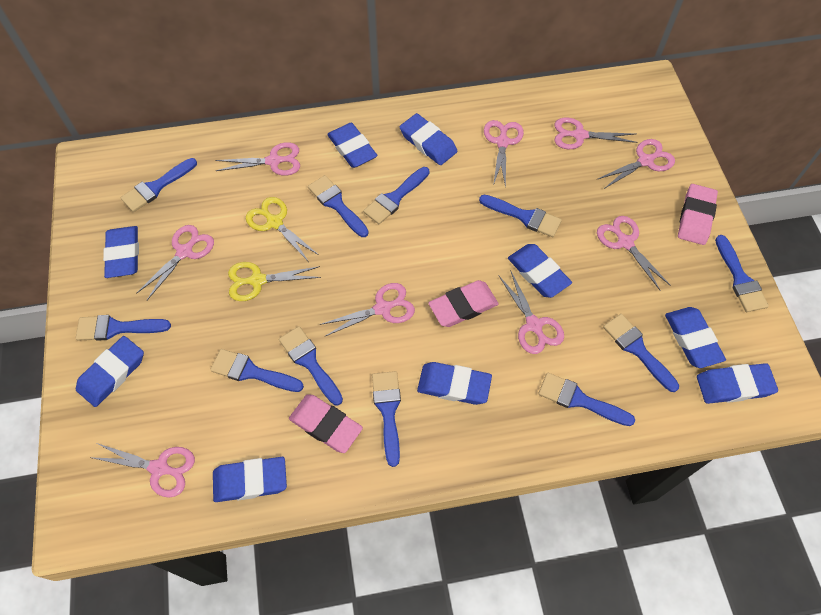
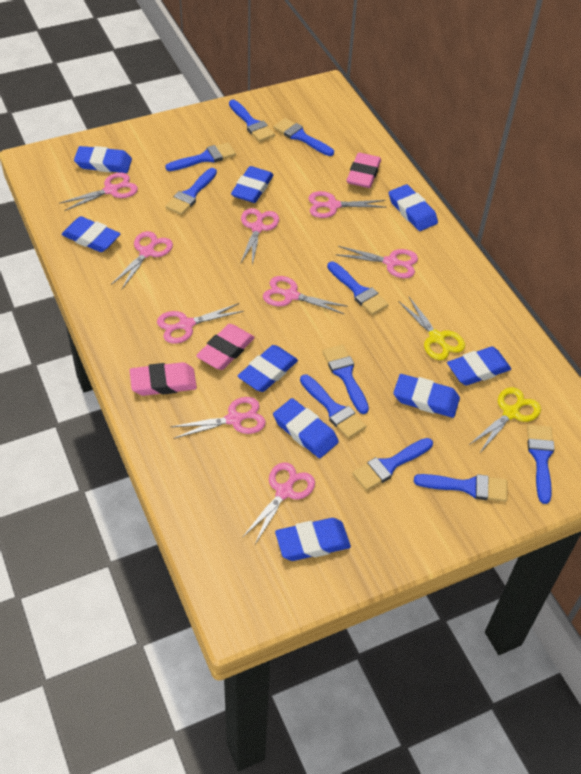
blue brush: [76,315,171,341] [121,158,197,212] [210,349,304,392] [279,326,343,405] [308,175,369,237] [363,167,429,224] [372,371,401,467] [479,195,562,237] [538,373,635,426] [603,314,679,392] [715,235,769,312] = 11 -> [165,142,236,171] [165,168,217,215] [229,100,275,142] [274,118,334,156] [300,374,366,439] [322,345,369,414] [327,261,389,315] [352,438,433,491] [414,474,507,502] [527,425,555,504] = 10

